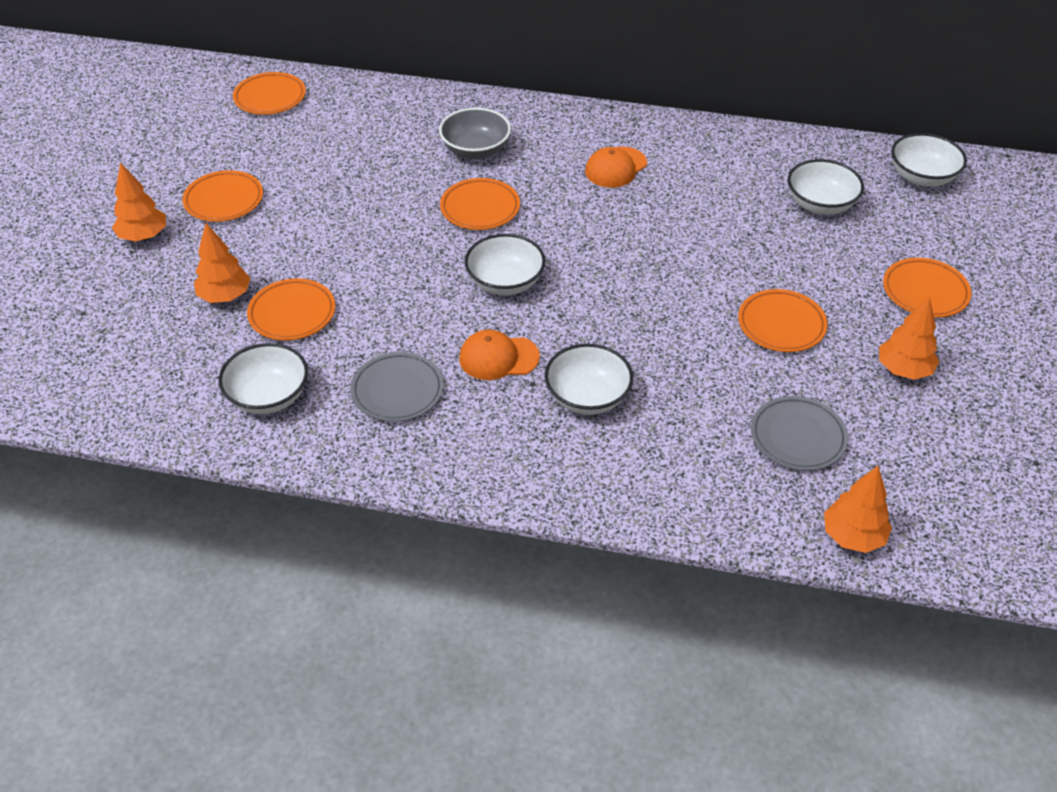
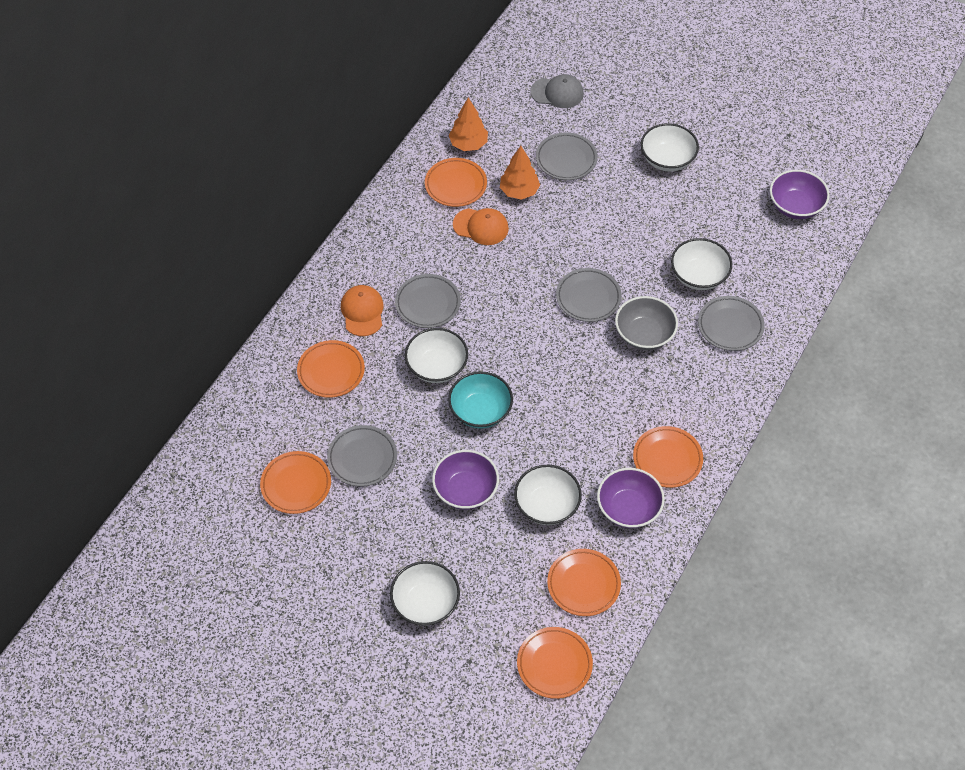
grey cap: none = 0 -> [531,74,584,108] = 1
grey plate: [350,352,444,422] [751,396,848,471] = 2 -> [327,425,397,487] [395,274,461,328] [536,132,598,180] [556,268,622,322] [698,296,765,351] = 5
orange tree: [112,163,166,242] [194,223,250,303] [824,466,892,553] [879,296,939,380] = 4 -> [449,98,488,151] [500,146,540,200] = 2
purple bowl: none = 0 -> [432,450,499,510] [597,468,665,528] [770,170,829,219] = 3
turquoise bowl: none = 0 -> [448,371,513,429] = 1

